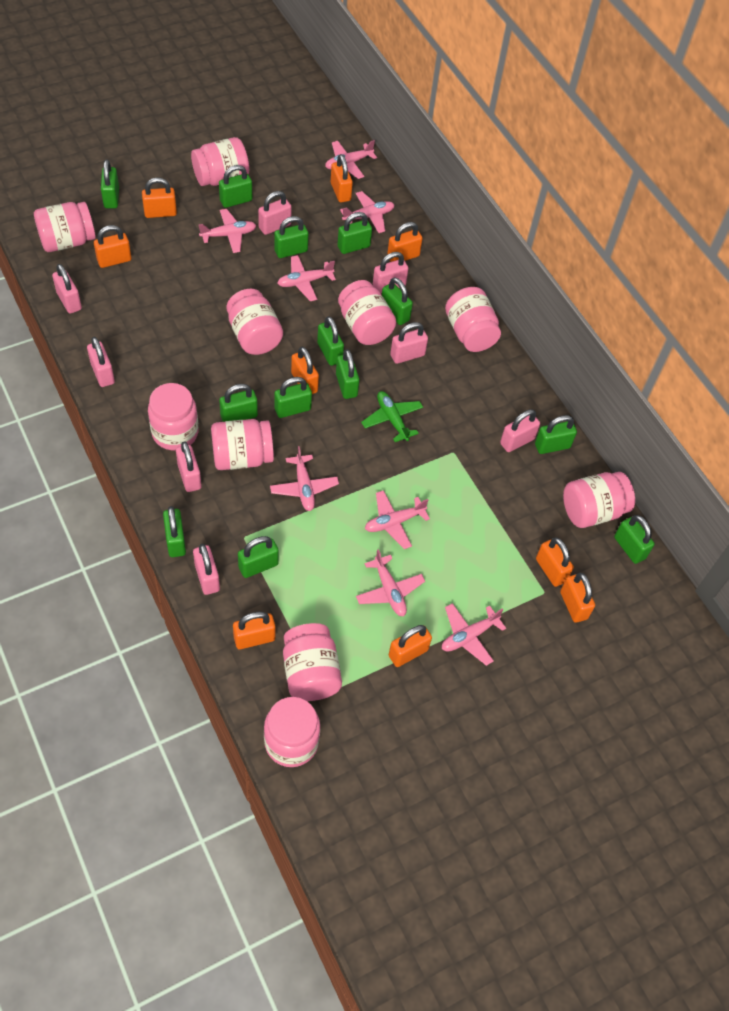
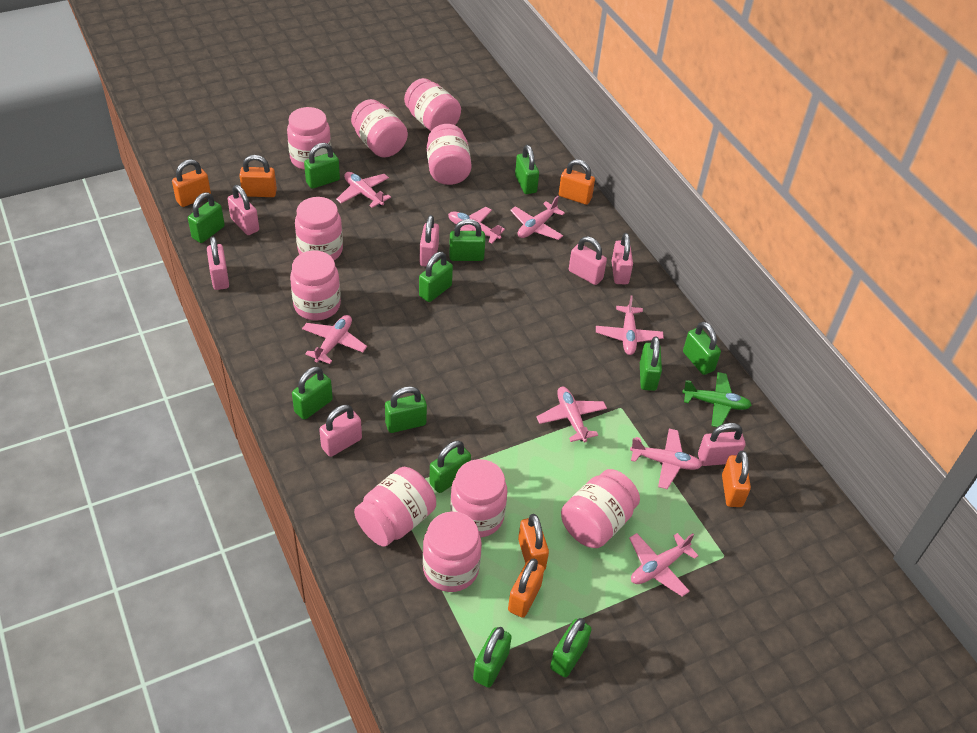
green padlock: [101,159,119,208] [163,506,186,557] [219,165,252,208] [219,384,258,422] [238,536,279,578] [274,216,308,258] [274,377,312,418] [317,316,344,366] [336,349,359,399] [337,212,372,254] [382,277,413,325] [535,415,577,454] [614,515,655,564] = 13 -> [188,192,225,243] [292,367,333,420] [304,143,340,189] [385,386,427,433] [419,252,453,302] [429,441,471,493] [449,219,485,261] [473,627,512,688] [515,145,539,194] [550,618,592,677] [640,336,662,391] [683,321,721,375] = 12
orange padlock: [94,225,131,268] [142,177,177,218] [233,612,275,649] [291,347,319,394] [331,154,353,203] [387,222,423,262] [389,625,432,667] [536,538,574,587] [560,573,595,623] = 9 -> [172,159,211,207] [239,155,277,197] [508,558,544,618] [518,514,549,570] [559,159,595,205] [722,451,751,507] = 6
pink padlock: [52,264,82,314] [87,337,115,387] [176,442,202,492] [193,544,220,595] [258,191,292,235] [373,252,408,293] [390,322,428,364] [500,409,540,452] = 8 -> [207,236,229,290] [228,185,259,235] [319,405,362,457] [420,215,439,267] [569,236,607,285] [612,233,633,284] [698,423,745,466] = 7

